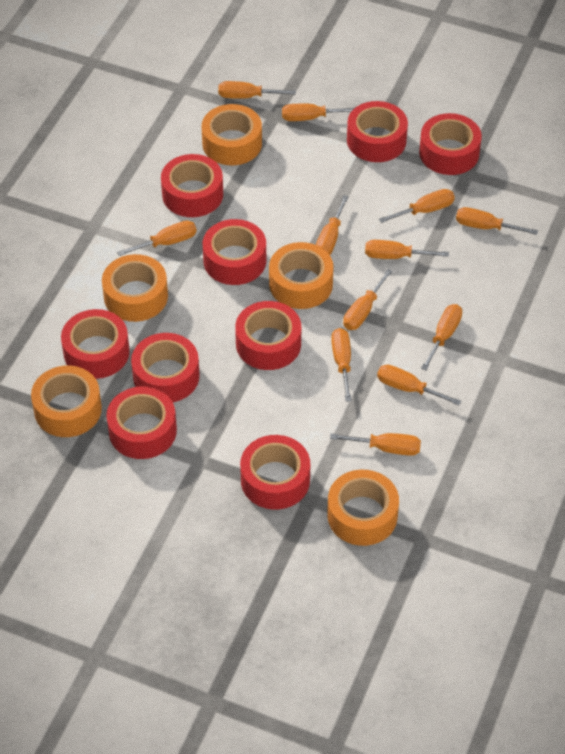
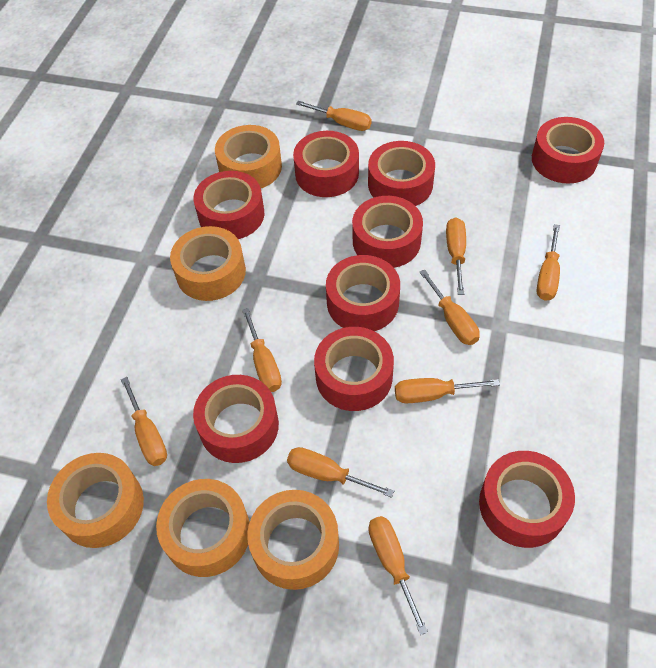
orange screwdriver: [117,221,197,256] [218,81,296,99] [282,104,354,121] [316,195,349,255] [330,433,421,456] [331,328,352,402] [343,269,393,330] [365,240,449,259] [377,365,461,405] [379,189,455,223] [421,304,462,370] [456,207,538,235] = 12 -> [121,377,167,466] [242,308,282,392] [287,447,394,498] [296,101,372,131] [369,516,428,635] [395,378,500,403] [420,270,480,345] [446,217,466,295] [537,224,560,301] = 9

